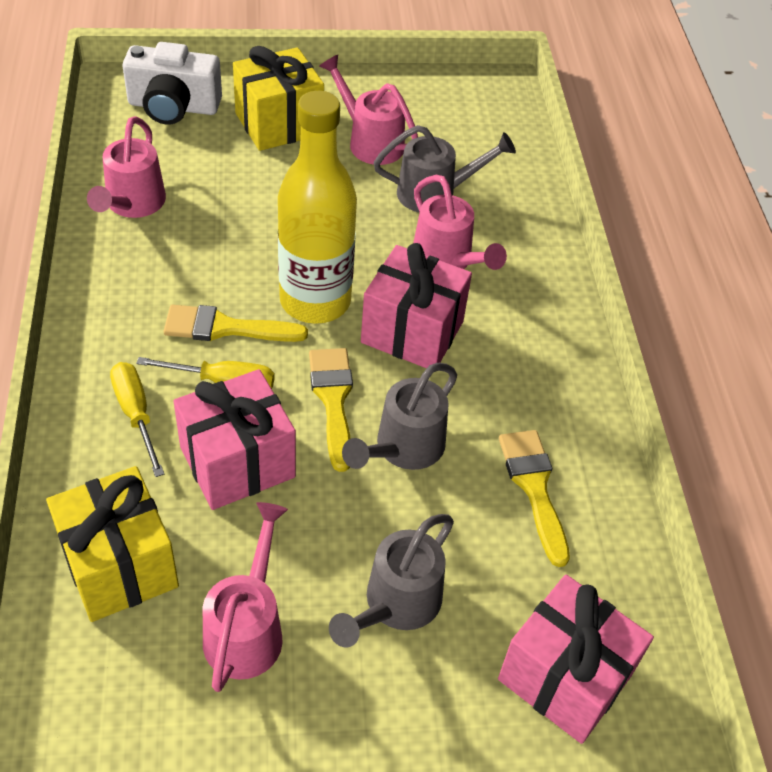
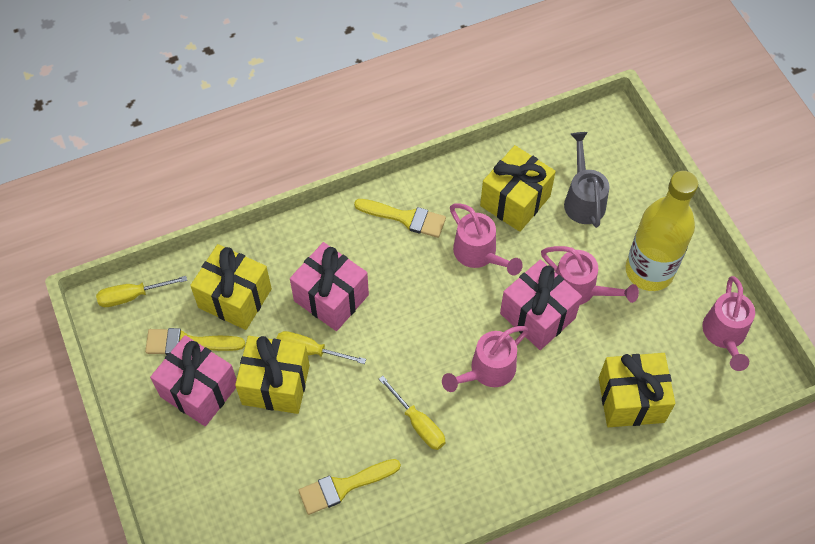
grey watering can: [329,514,454,647] [342,363,457,470] [373,125,516,213] = 3 -> [564,132,610,228] = 1
white camera: [123,42,222,125] = 1 -> none = 0
yellow gift: [46,466,179,622] [233,46,324,151] = 2 -> [190,244,272,330] [235,336,310,414] [480,145,556,232] [599,353,675,427] = 4
yellow screwdriver: [110,362,164,477] [136,357,275,389] = 2 -> [96,276,187,307] [276,331,366,364] [379,376,445,450] = 3

